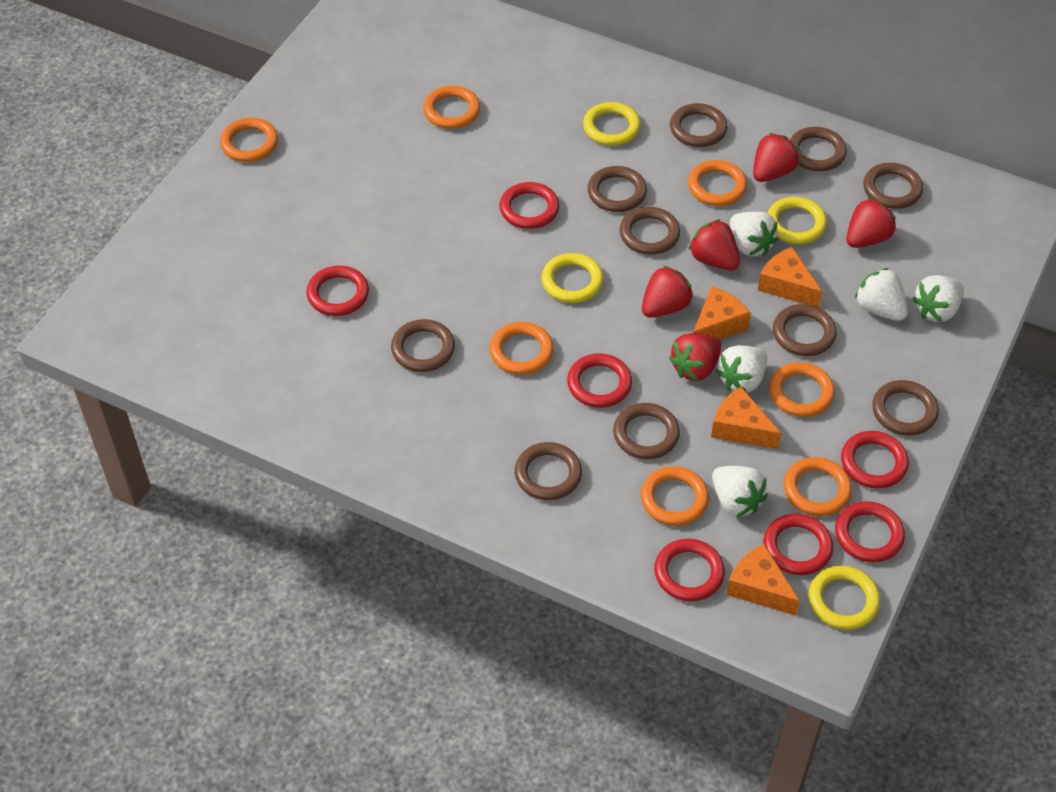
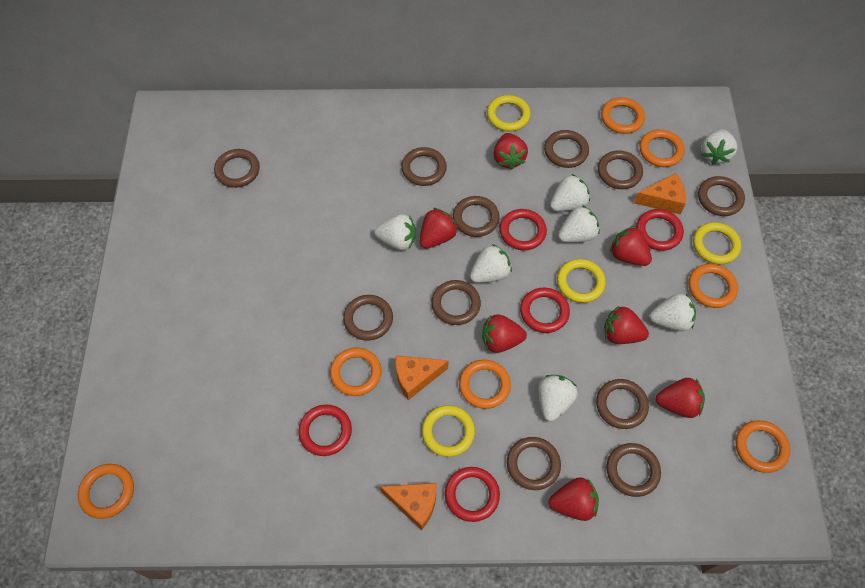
brown ring: [391,319,455,372] [515,442,582,500] [587,166,647,212] [613,403,680,459] [620,207,680,255] [670,103,727,147] [773,304,837,356] [790,127,847,171] [863,163,923,209] [872,380,939,436] = 10 -> [214,149,260,188] [343,295,393,341] [401,147,447,186] [431,280,481,325] [453,196,500,237] [507,437,561,490] [544,130,589,168] [596,379,649,429] [598,150,643,189] [606,443,661,497] [698,176,745,216] = 11
orange cheese: [693,286,751,340] [711,387,781,449] [726,544,800,616] [758,247,822,308] = 4 -> [380,483,437,530] [396,355,449,400] [634,173,686,214] = 3
red ring: [306,266,369,316] [500,182,559,229] [567,353,632,408] [654,539,725,601] [763,514,833,575] [835,501,905,562] [841,431,909,489] = 7 -> [298,405,352,456] [445,467,500,522] [500,209,547,250] [520,287,570,333] [636,209,684,251] = 5
red strawberry: [642,266,693,318] [669,333,721,381] [689,219,740,270] [753,133,799,182] [846,198,896,248] = 5 -> [420,208,458,249] [482,314,527,353] [494,133,528,170] [548,477,599,521] [604,306,649,344] [610,226,652,266] [656,378,705,418] = 7
white strawberry: [712,466,768,517] [716,345,767,393] [730,212,778,256] [855,268,908,321] [912,275,964,322] = 5 -> [374,214,416,250] [470,244,512,283] [538,375,578,421] [550,174,590,211] [558,205,600,242] [650,294,696,331] [701,129,737,164] = 7

